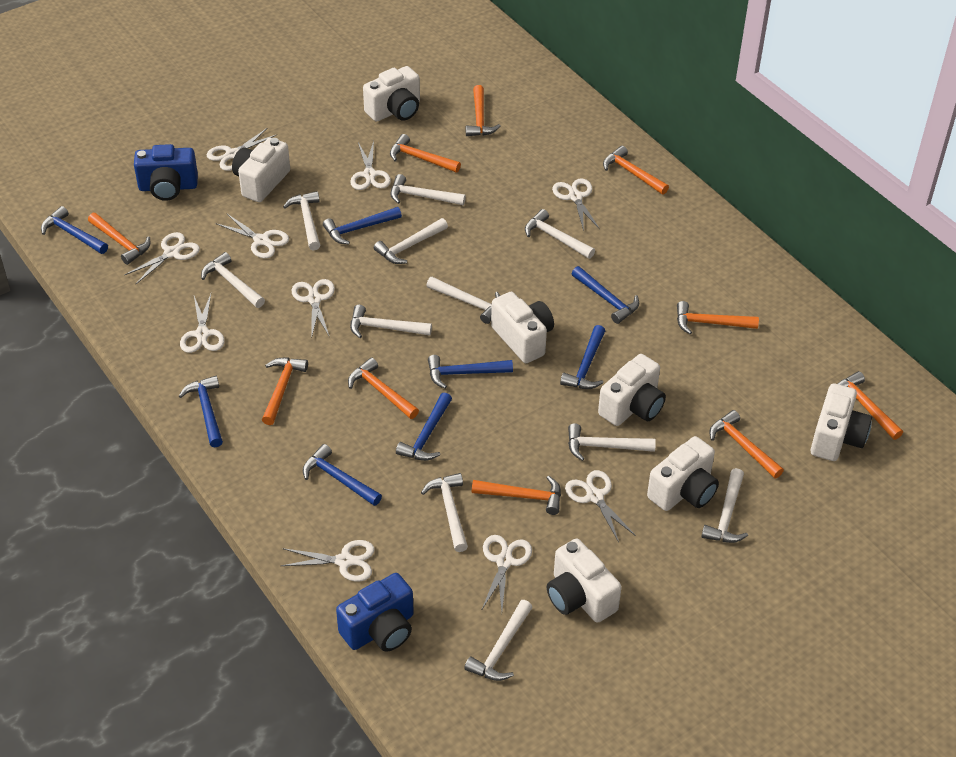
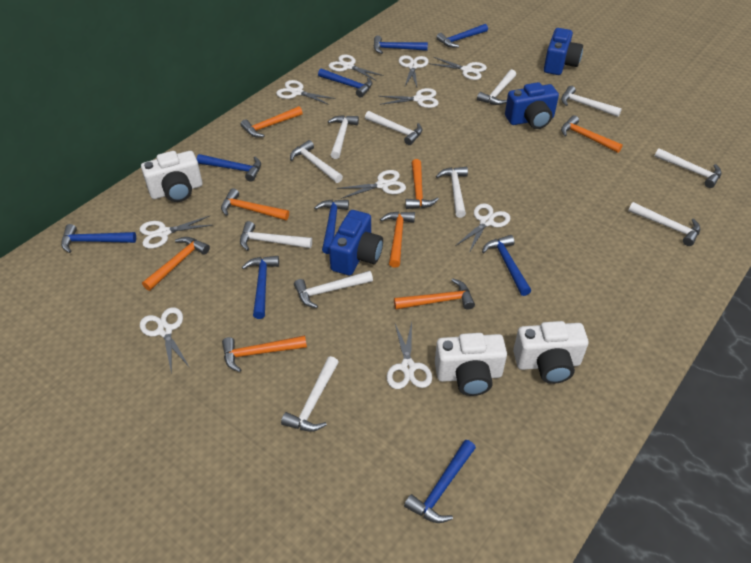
blue camera: [134,144,198,201] [336,573,414,652] = 2 -> [329,210,383,275] [505,82,559,129] [544,28,583,75] = 3
blue hammer: [41,206,108,254] [179,376,223,447] [303,444,382,506] [323,207,402,244] [396,392,452,461] [428,355,513,389] [560,325,605,389] [572,266,639,324] = 8 -> [61,224,136,253] [197,154,261,182] [242,256,279,319] [314,199,349,254] [318,69,372,98] [373,35,428,54] [404,440,476,523] [436,24,488,48] [482,235,531,296] = 9
orange hammer: [88,213,150,265] [262,358,308,425] [348,358,419,419] [390,134,461,173] [466,85,501,136] [472,476,561,515] [603,146,669,195] [677,301,759,334] [709,410,784,478] [837,371,903,440] = 10 -> [142,237,210,291] [221,188,289,220] [222,335,307,372] [241,106,303,138] [380,211,415,268] [394,279,475,310] [405,159,439,209] [561,115,623,153] = 8
white camera: [232,138,290,202] [363,66,420,122] [491,292,554,363] [547,538,622,623] [598,354,666,426] [647,436,719,511] [811,383,872,461] = 7 -> [141,151,203,202] [435,333,507,396] [513,321,588,384] = 3

